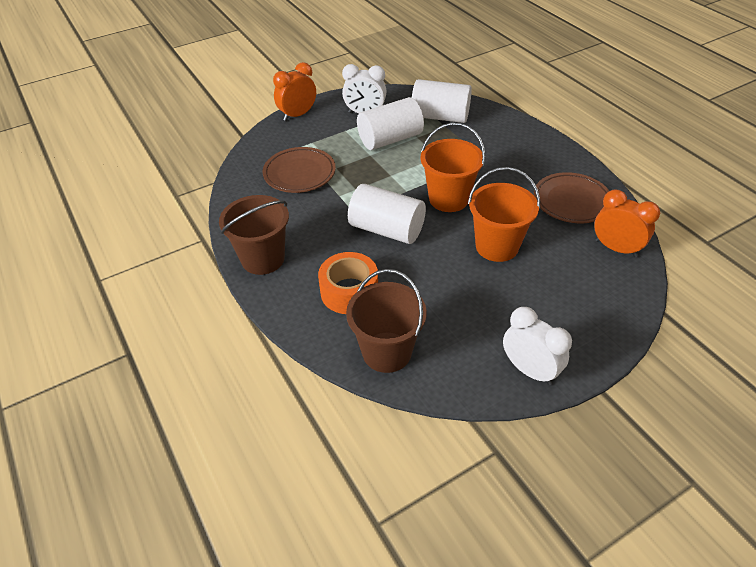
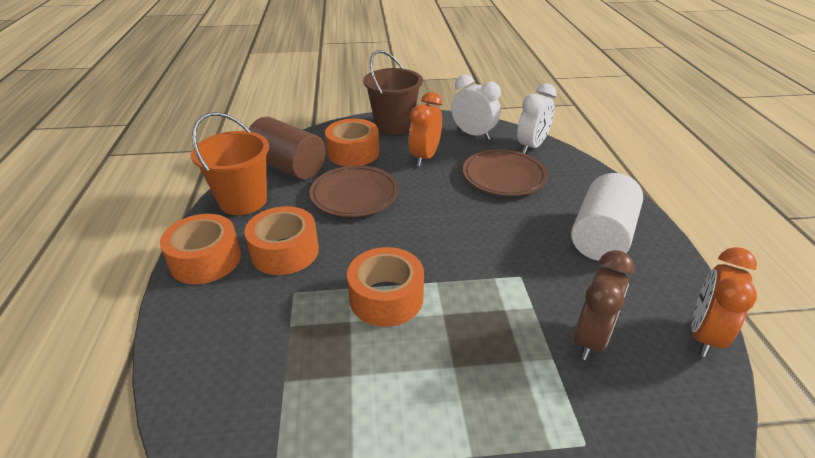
brown bucket: [219,195,289,275] [346,269,427,373] = 2 -> [363,50,423,135] = 1
brown clock: none = 0 -> [574,250,635,360] = 1
brown cylinder: none = 0 -> [249,117,326,179] = 1
orange bucket: [420,123,485,212] [468,167,540,262] = 2 -> [191,112,269,215] = 1
orange tape: [318,252,378,314] = 1 -> [160,214,241,284] [244,206,319,275] [325,119,379,166] [347,247,424,327] = 4
white cylinder: [348,184,426,244] [357,97,424,150] [412,79,472,123] = 3 -> [571,173,643,261] = 1

